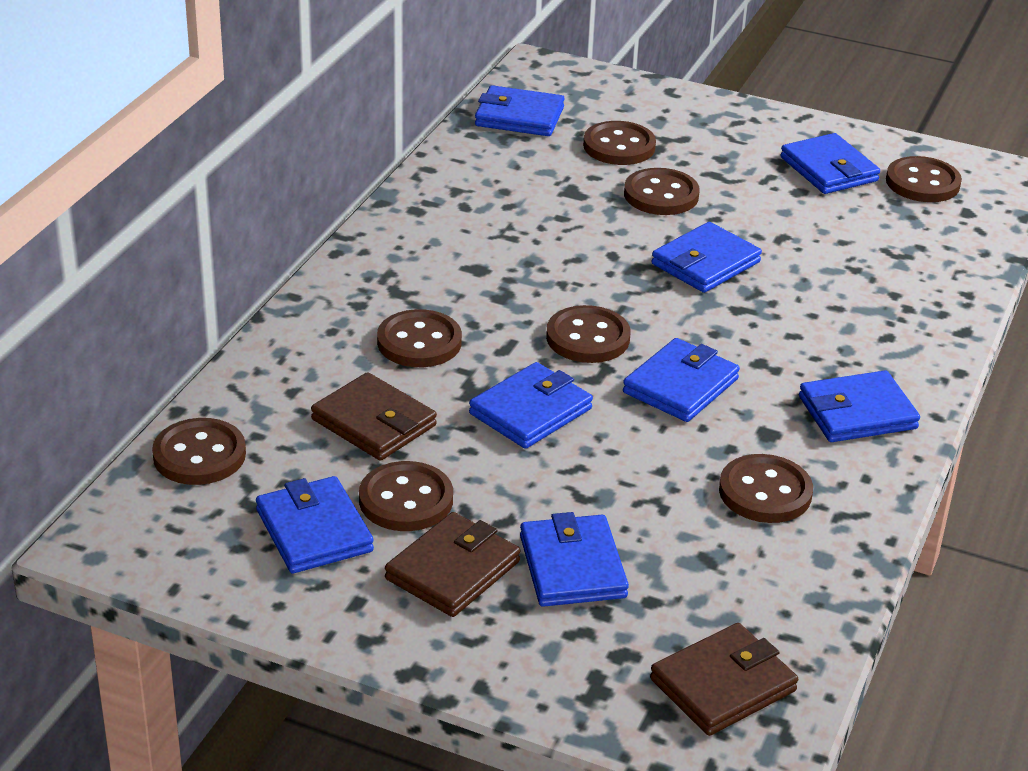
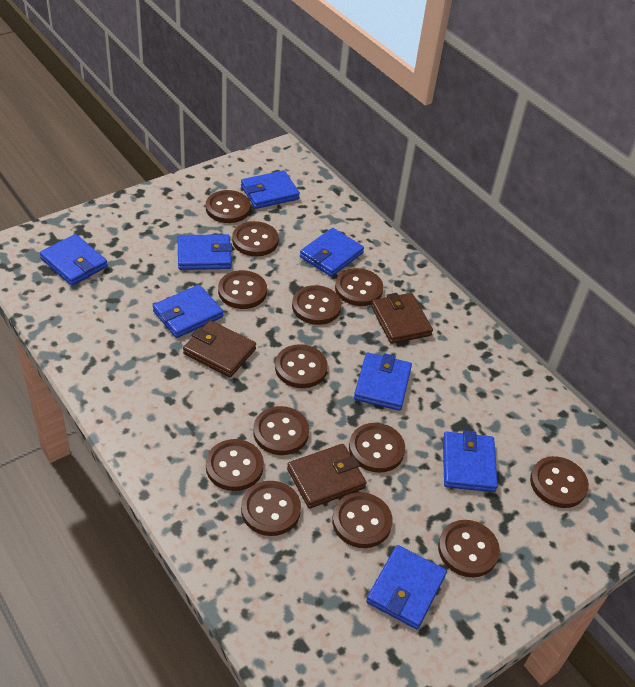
brown button: [152,418,246,485] [359,461,453,531] [377,309,462,367] [546,305,630,363] [583,121,656,165] [624,168,699,215] [719,454,813,523] [886,156,962,202] = 8 -> [206,190,251,223] [206,439,264,491] [218,270,267,309] [232,221,279,257] [241,481,301,536] [253,406,309,455] [275,344,328,388] [292,285,341,325] [332,492,392,548] [335,268,383,306] [349,423,405,473] [438,520,500,577] [530,456,589,508] = 13

